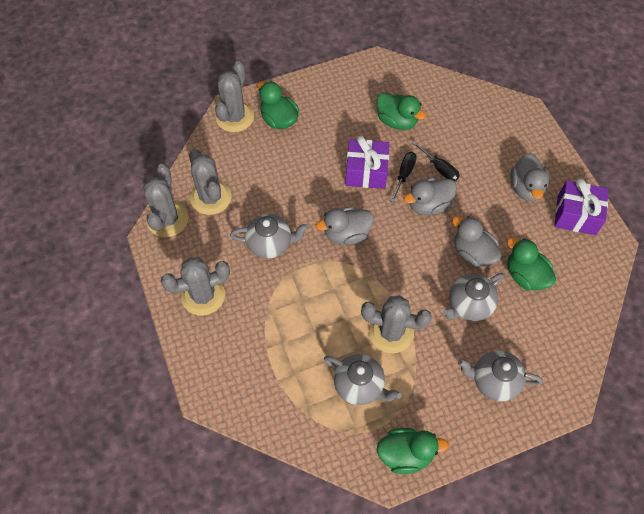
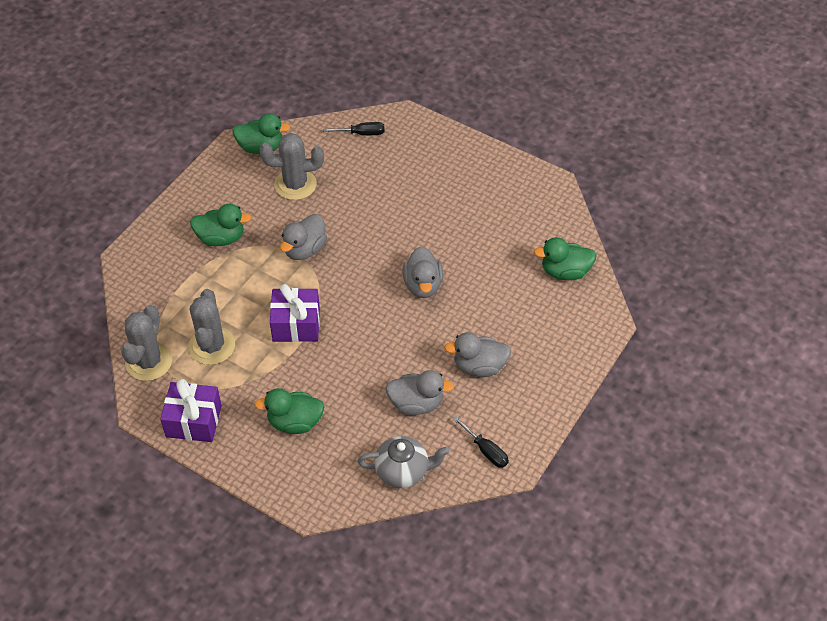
grey cactus: [143,164,188,237] [161,257,230,316] [189,149,231,215] [215,61,254,132] [361,295,432,353] = 5 -> [121,305,172,381] [188,289,235,365] [260,133,324,200] = 3
grey teapot: [230,214,309,259] [324,354,402,405] [443,273,504,321] [458,350,542,401] = 4 -> [358,436,450,488] = 1

